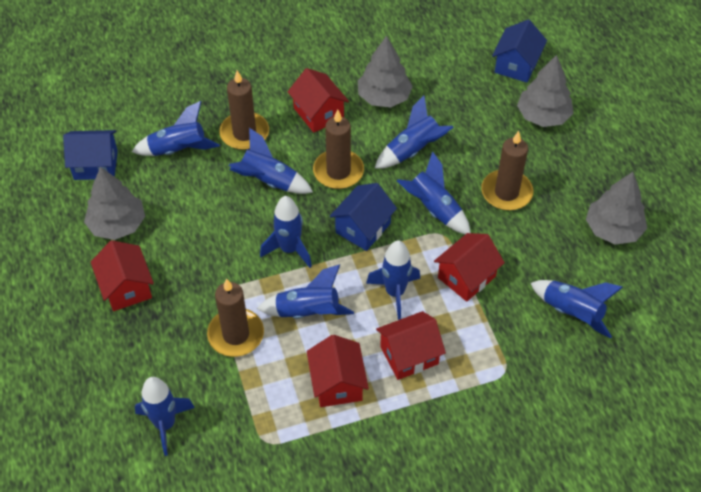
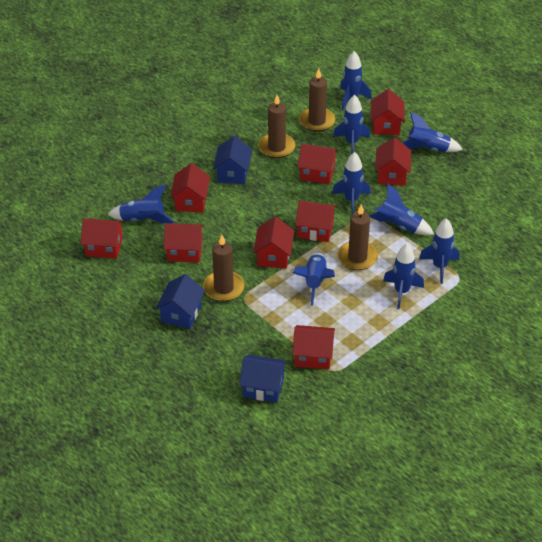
grey tree: [84,167,145,240] [358,36,413,107] [517,55,573,127] [586,172,647,245] = 4 -> none = 0
red house: [91,240,154,311] [288,68,349,133] [307,335,369,407] [376,311,446,380] [434,233,505,302] = 5 -> [81,219,124,259] [164,223,204,263] [170,163,210,212] [253,217,294,269] [292,325,335,370] [295,201,337,242] [297,144,338,184] [371,89,405,135] [375,137,411,186] = 9

